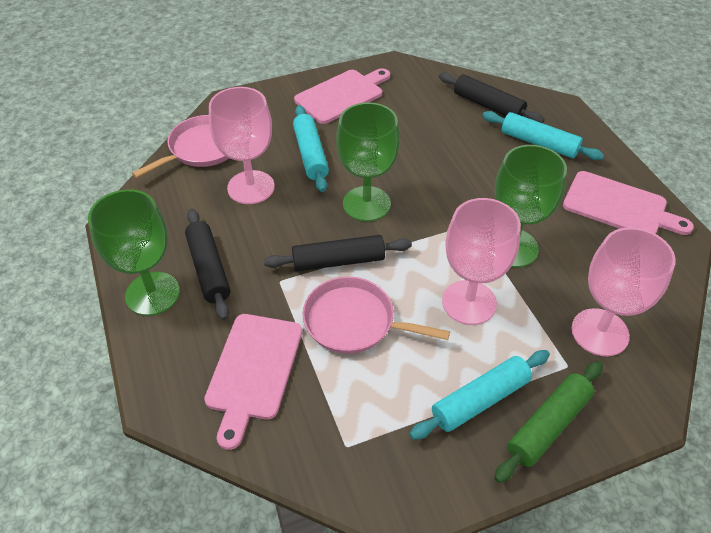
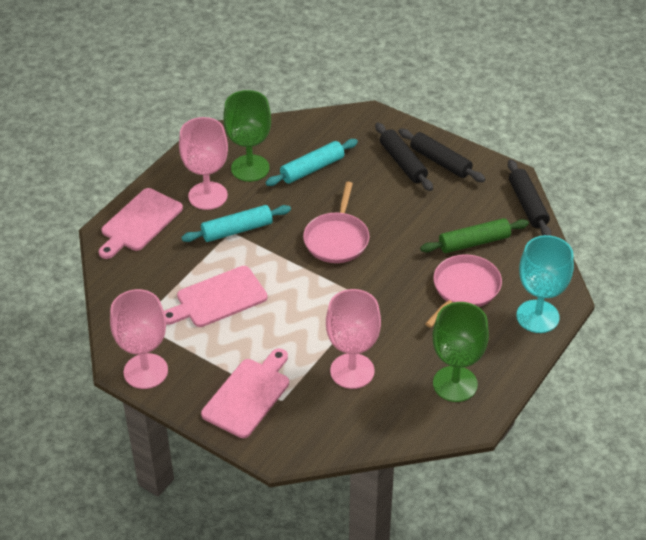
green goblet: [88,189,180,316] [336,102,400,222] [495,145,567,267] = 3 -> [223,90,271,182] [433,302,489,402] = 2
turquoise goblet: none = 0 -> [516,235,574,333] = 1
turquoise rolling pin: [293,105,329,192] [410,350,550,440] [482,111,604,160] = 3 -> [181,205,291,242] [265,139,358,186] = 2

